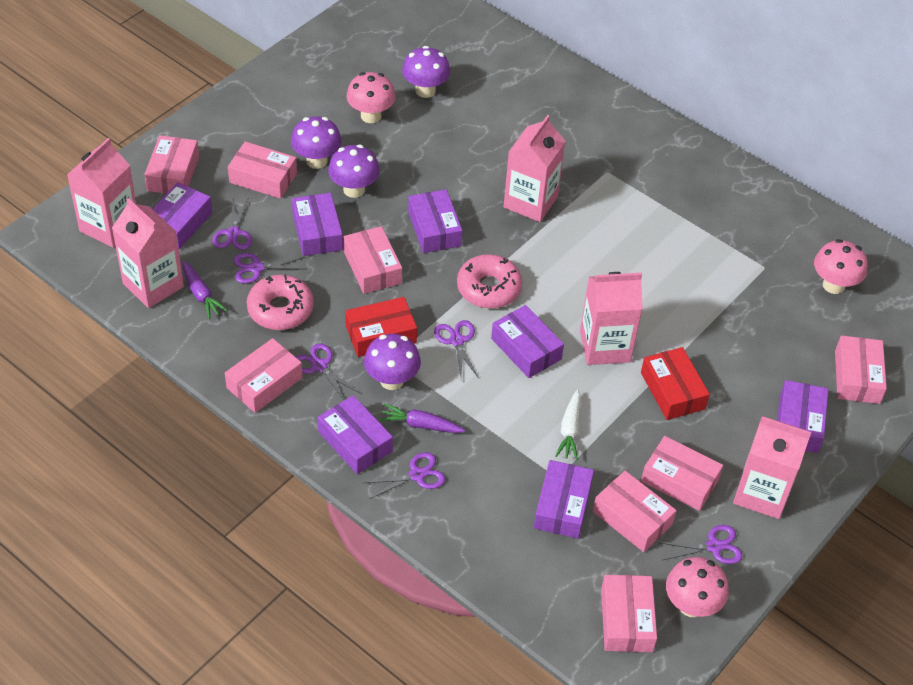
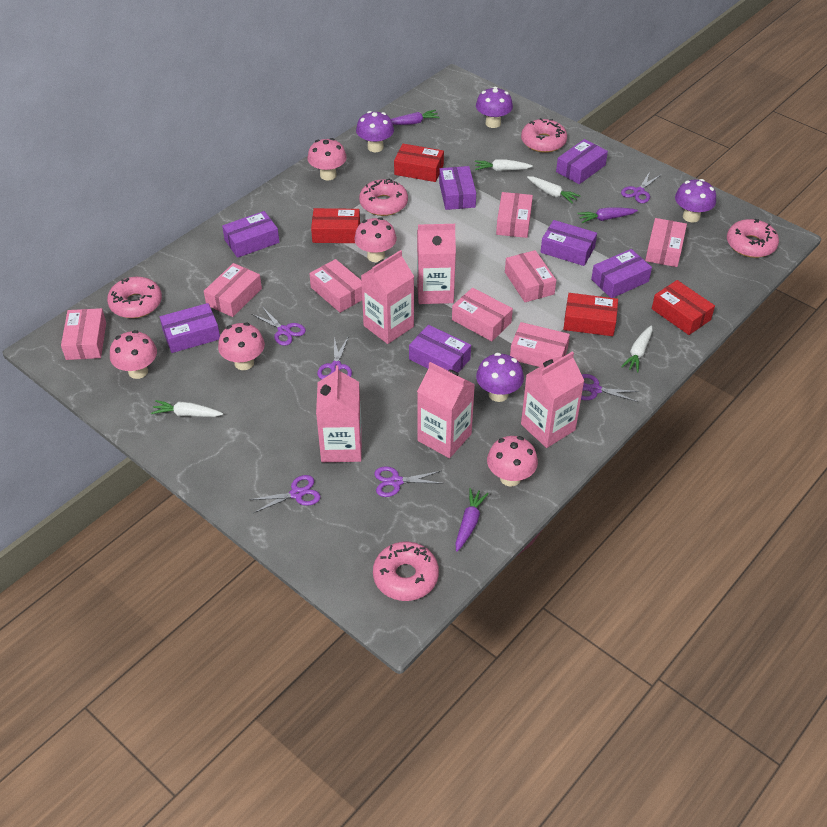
pink donut: [247,274,314,330] [457,254,522,308] = 2 -> [107,277,162,318] [359,178,408,216] [373,542,439,601] [521,118,567,153] [727,219,779,258] = 5
pink mushroom: [346,72,396,123] [666,557,729,617] [814,239,868,294] = 3 -> [110,330,157,379] [218,323,265,370] [308,138,347,180] [354,217,397,262] [487,436,538,486] = 5
purple carrot: [182,261,228,319] [379,404,465,433] = 2 -> [391,110,440,125] [455,488,489,552] [577,207,638,223] = 3
red box: [345,297,417,357] [641,347,710,420] = 2 -> [311,208,360,243] [394,144,444,182] [563,293,618,336] [652,280,715,335] = 4
white carrot: [555,389,581,460] = 1 -> [151,400,223,417] [475,159,533,171] [527,176,581,204] [621,325,653,373] = 4

